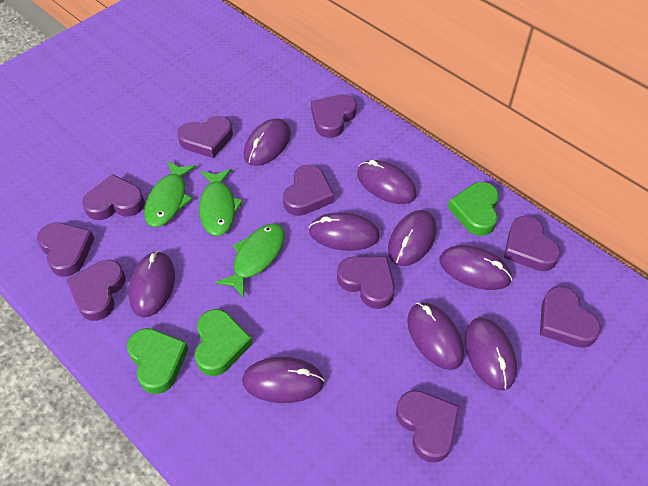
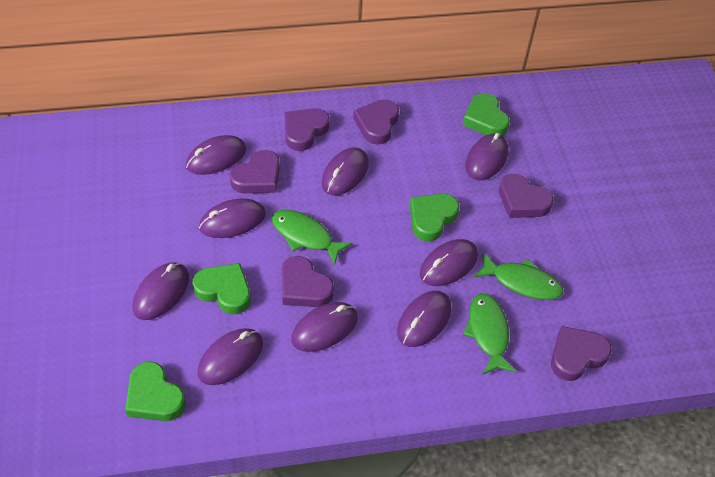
green heart: [127,328,188,394] [195,309,252,376] [448,182,499,236] = 3 -> [125,361,186,421] [193,263,251,314] [410,194,459,241] [463,93,510,136] = 4
purple heart: [37,222,95,277] [67,260,126,321] [82,174,145,220] [178,116,233,158] [283,165,334,216] [311,94,357,138] [337,257,395,309] [396,390,460,463] [504,216,561,271] [540,286,601,348] = 10 -> [230,150,280,194] [281,256,334,307] [285,108,330,151] [353,99,399,145] [499,174,554,218] [551,326,612,381] = 6

